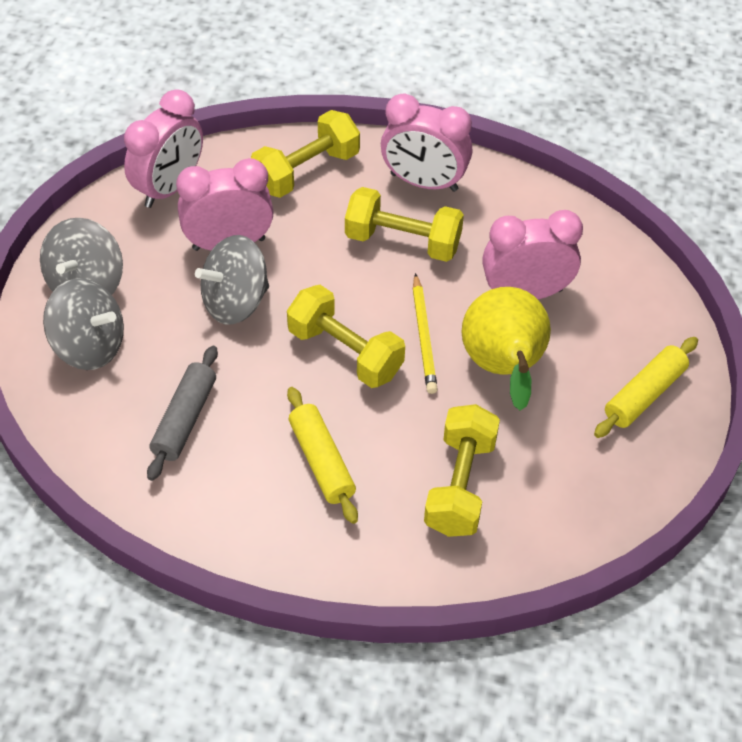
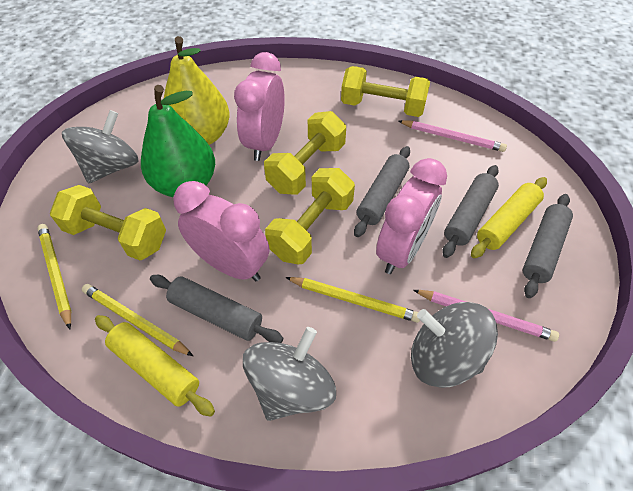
green pear: none = 0 -> [141,85,215,197] = 1
grey rolling pin: [147,346,218,481] = 1 -> [150,275,283,343] [354,146,410,237] [442,165,499,258] [522,194,573,298] = 4
pink clock: [124,89,203,208] [176,158,274,251] [381,93,472,192] [482,210,583,300] = 4 -> [173,181,269,281] [234,52,285,161] [376,158,447,274] = 3
pink pencil: none = 0 -> [399,120,507,152] [413,290,559,342] = 2
yellow pencil: [413,273,438,394] = 1 -> [37,224,71,329] [82,284,193,356] [285,277,420,323] = 3

